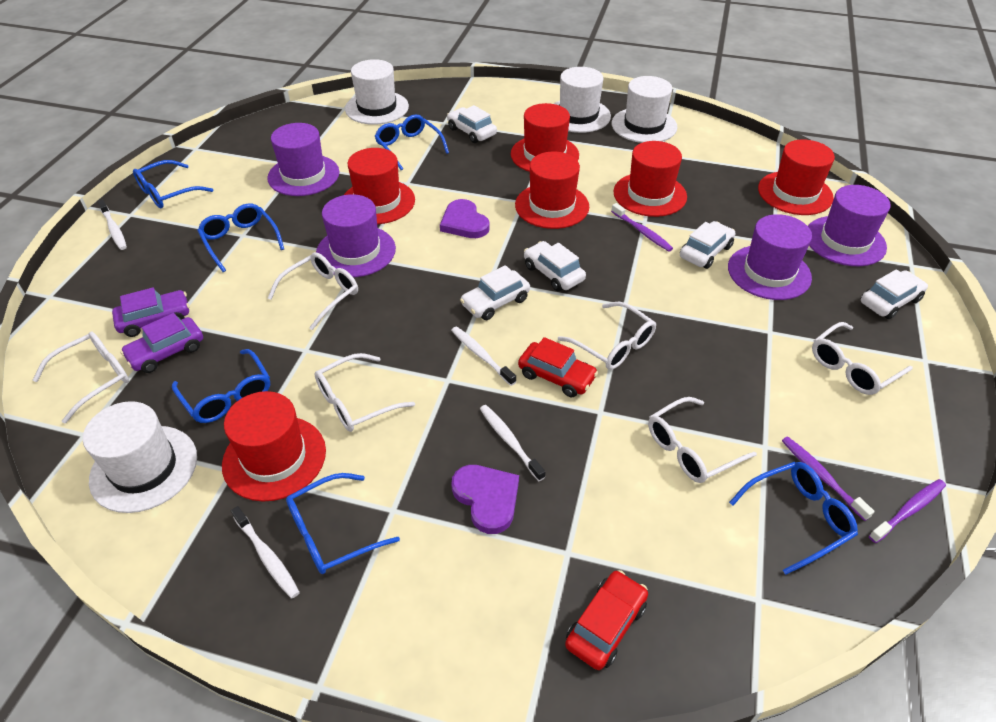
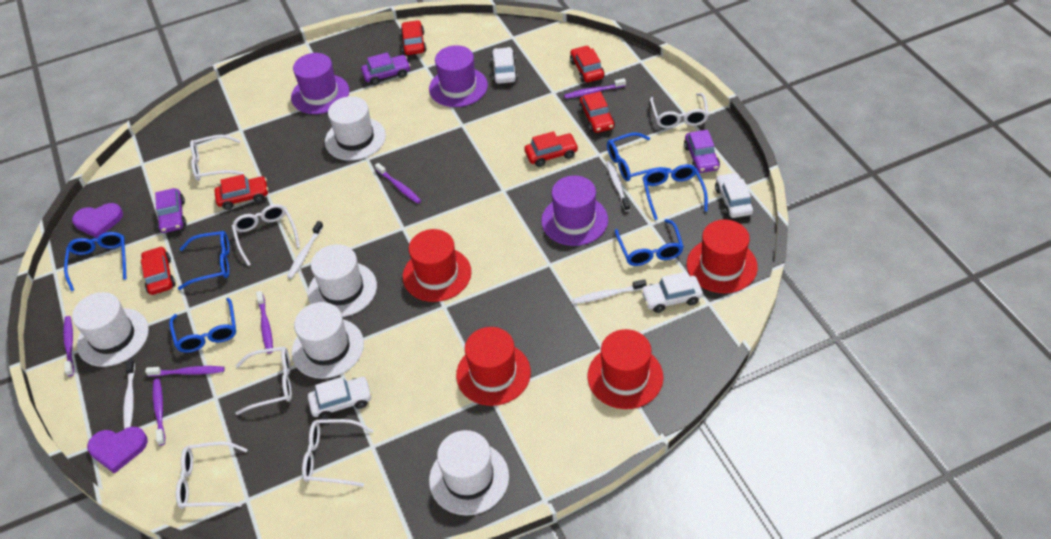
purple car: [112,288,189,337] [120,313,203,373] = 2 -> [155,188,187,233] [361,52,411,85] [684,130,720,173] = 3
purple hat: [267,123,339,196] [316,194,396,277] [728,214,812,300] [808,185,891,266] = 4 -> [291,53,350,114] [429,45,488,107] [541,176,608,246] = 3
purple toothbrush: [611,203,673,252] [782,437,875,521] [869,479,946,543] = 3 -> [63,316,74,377] [145,366,225,377] [153,378,165,446] [256,291,273,354] [375,163,421,204] [564,78,626,99] = 6
red car: [518,337,598,397] [565,570,648,670] = 2 -> [141,246,176,295] [214,174,268,210] [400,20,426,55] [524,131,579,167] [570,45,605,83] [579,91,615,133] = 6
red hat: [222,391,326,502] [344,148,415,224] [511,103,579,172] [515,152,589,229] [613,141,687,217] [758,140,835,215] = 6 -> [403,229,471,302] [456,327,531,406] [587,329,664,409] [687,219,758,293] = 4
white car: [447,105,497,143] [460,265,530,320] [524,241,586,291] [680,221,735,269] [861,269,928,319] = 5 -> [308,377,372,420] [491,47,518,84] [641,271,703,313] [715,172,754,218] = 4
white hat: [83,401,197,513] [345,59,409,125] [554,67,611,133] [612,76,677,143] = 4 -> [72,292,149,367] [292,302,364,379] [308,244,377,317] [325,96,386,161] [429,430,509,515] = 5

